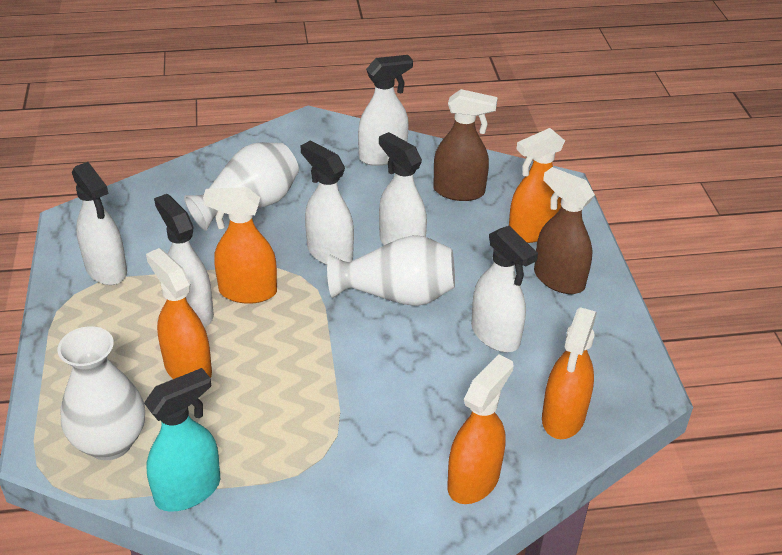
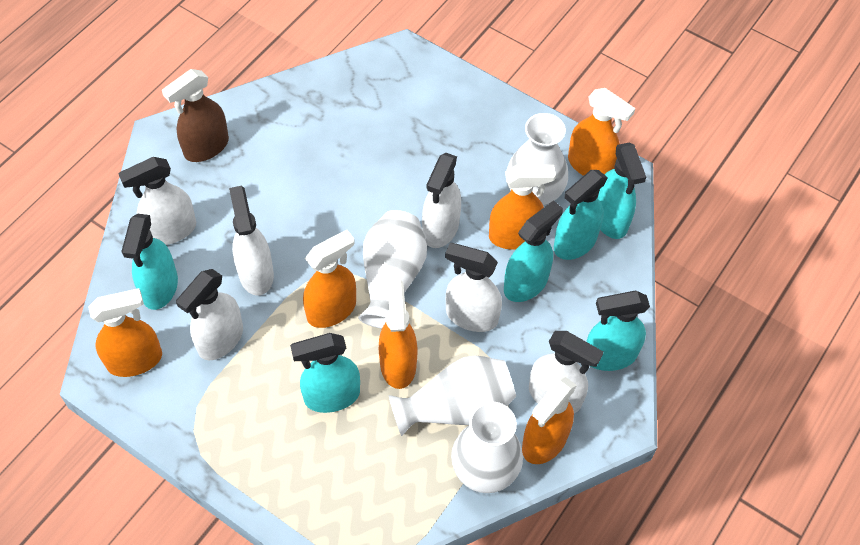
brown spray bottle: [433,89,498,201] [534,167,595,294] = 2 -> [162,69,229,162] = 1
orange spray bottle: [146,248,212,379] [203,187,277,304] [447,354,513,504] [509,128,565,243] [542,307,597,439] = 5 -> [88,288,162,377] [303,230,356,328] [379,280,417,389] [489,165,556,250] [522,377,577,464] [568,88,635,176] = 6
turquoise spray bottle: [144,368,220,512] = 1 -> [121,214,178,310] [290,333,360,413] [504,200,563,302] [554,170,608,260] [586,290,650,371] [597,143,646,239] = 6
white vase: [58,326,145,460] [184,142,299,231] [327,235,455,306] = 3 -> [358,210,427,329] [389,355,516,436] [451,402,523,493] [506,113,568,206] = 4

